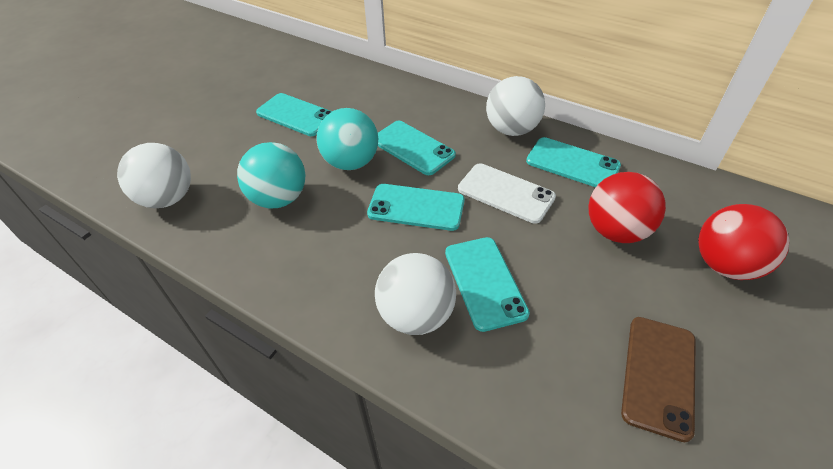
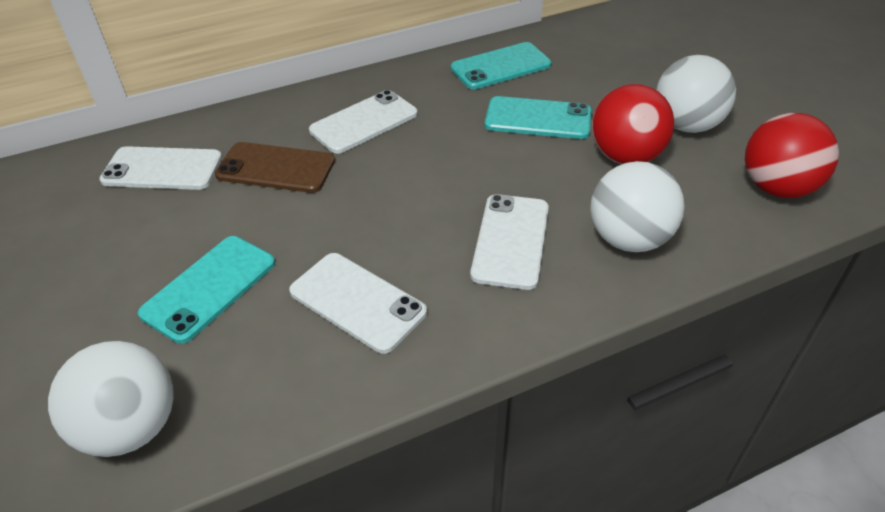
turquoise ball: [237,142,305,209] [316,108,378,170] = 2 -> none = 0
turquoise phone: [256,93,333,136] [367,184,465,231] [378,121,456,175] [445,237,530,332] [526,137,621,187] = 5 -> [138,236,275,344] [451,42,551,89] [485,96,592,139] = 3
white phone: [458,163,556,224] = 1 -> [99,146,222,190] [289,253,427,354] [309,90,418,154] [470,194,549,290] = 4

